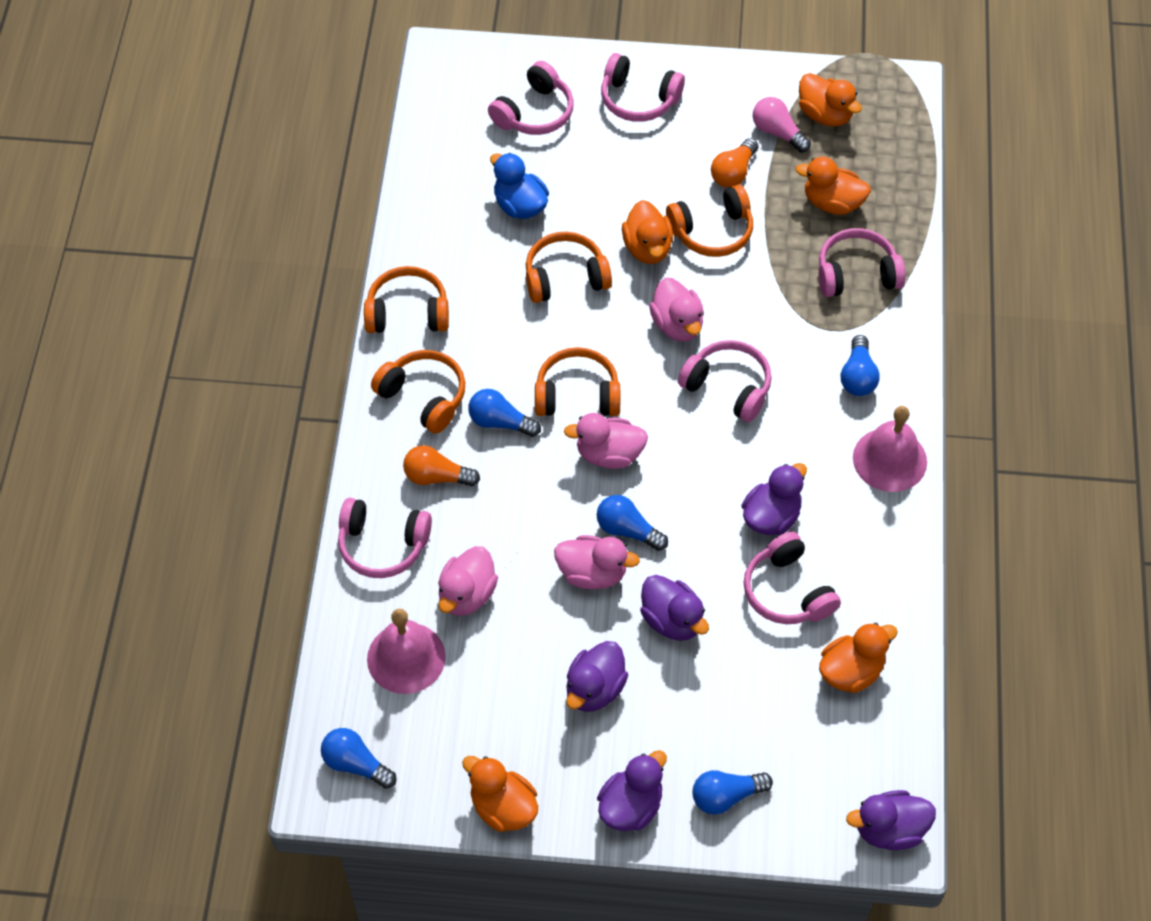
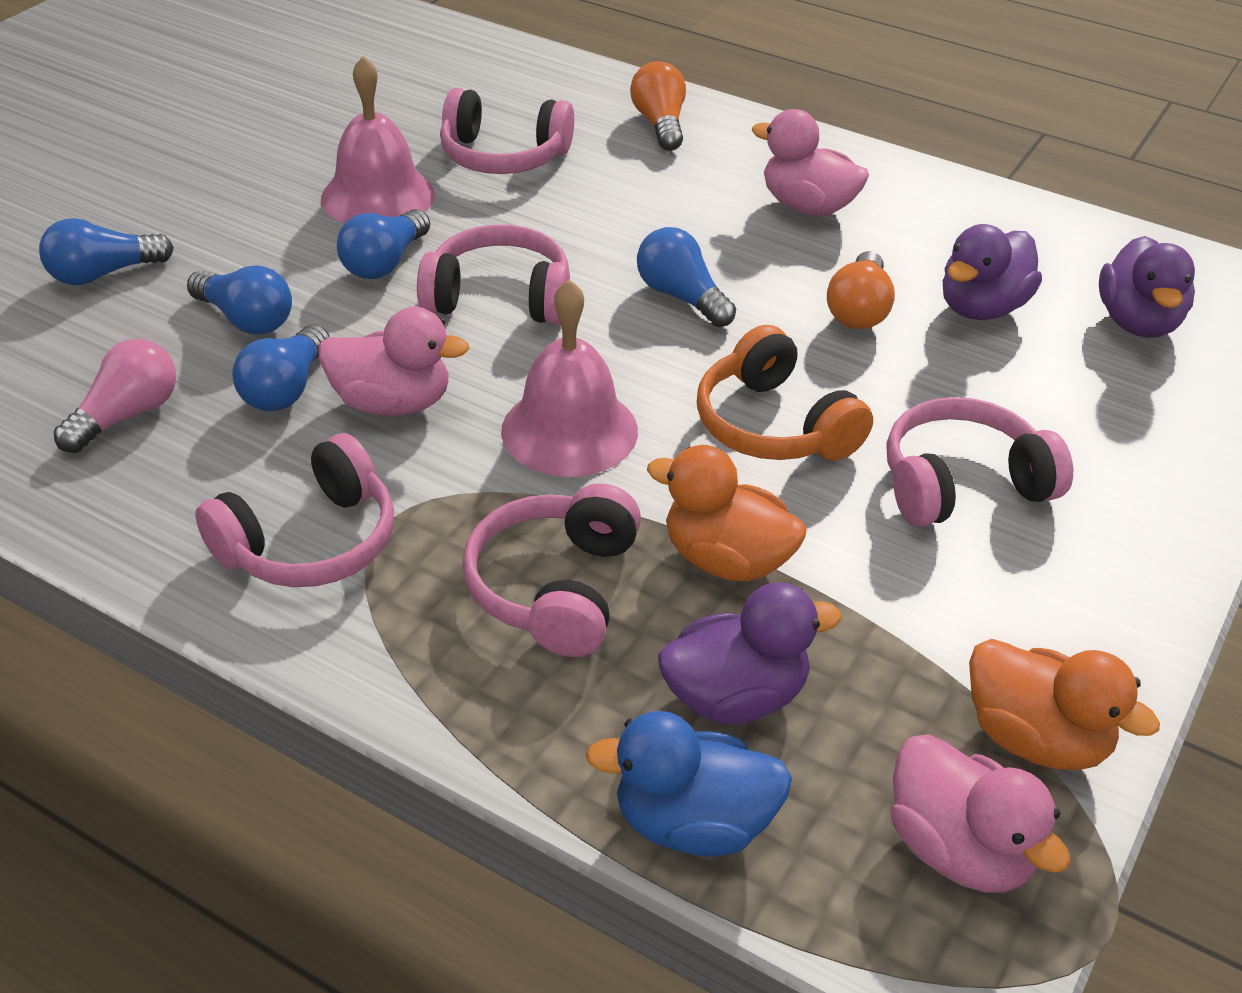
orange duck: [462,756,538,832] [622,200,673,264] [795,156,871,215] [799,73,862,127] [819,623,898,693] = 5 -> [647,445,807,582] [969,639,1160,770] = 2
orange headphones: [364,266,449,333] [371,350,465,434] [525,232,612,303] [535,347,620,416] [666,185,753,257] = 5 -> [697,325,873,461] = 1
pink duck: [438,546,498,616] [554,535,640,589] [564,413,648,469] [649,278,704,342] = 4 -> [319,307,469,416] [752,109,869,216] [891,734,1071,893] = 3
pink headphones: [338,498,432,578] [488,61,574,135] [601,53,685,122] [678,340,772,422] [743,531,841,624] [819,228,906,297] = 6 -> [195,433,394,587] [417,225,570,324] [440,88,574,174] [462,483,641,657] [887,397,1073,527] = 5
purple duck: [566,641,628,712] [597,750,667,831] [640,575,709,641] [741,463,807,535] [846,790,936,850] = 5 -> [658,582,842,725] [943,224,1042,320] [1099,236,1195,338] = 3

